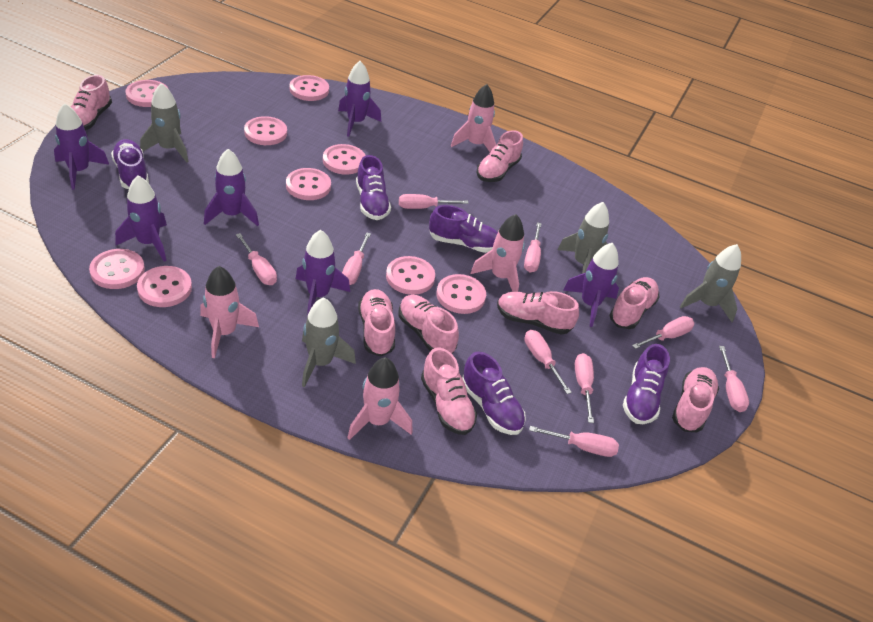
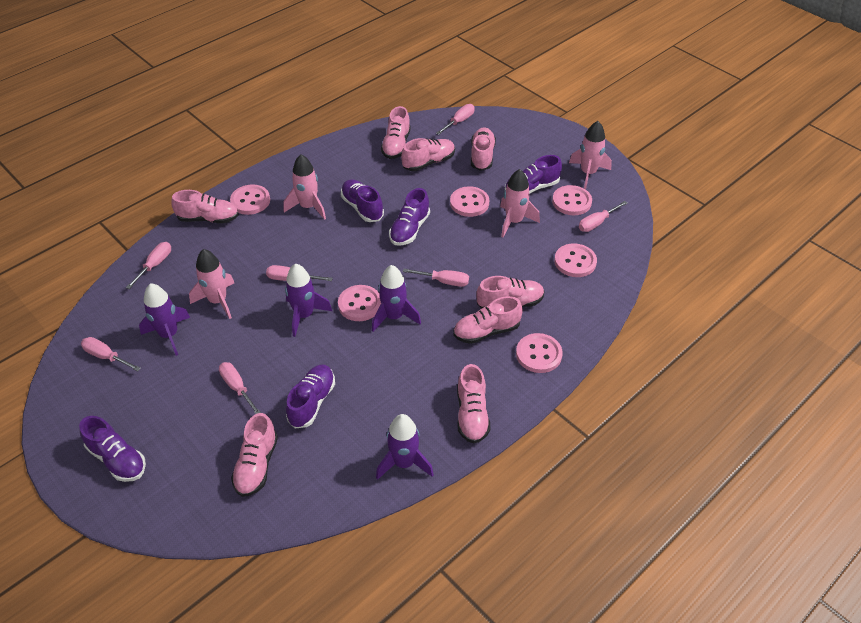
grey rocket: [140,83,189,162] [302,298,356,387] [557,202,609,274] [680,244,741,322] = 4 -> none = 0
pink button: [89,249,145,289] [126,80,168,107] [137,266,192,307] [244,116,287,145] [286,168,331,200] [290,75,329,101] [323,144,366,175] [386,256,435,295] [436,274,486,314] = 9 -> [230,184,270,215] [338,285,381,321] [450,186,489,217] [516,333,563,373] [552,185,592,215] [554,243,597,277] = 6
pink screwdriver: [236,233,277,285] [342,232,371,285] [399,194,469,209] [524,222,542,272] [524,330,572,394] [529,426,619,457] [575,353,594,423] [632,316,694,349] [719,346,749,412] = 9 -> [81,337,141,371] [126,242,171,289] [219,362,261,414] [266,265,333,281] [403,269,469,287] [436,104,475,135] [579,201,627,232] = 7
purple rocket: [54,103,109,190] [115,176,167,261] [204,149,259,226] [296,230,350,317] [338,61,381,137] [563,243,619,327] = 6 -> [139,283,190,356] [285,264,332,337] [372,265,421,332] [376,414,434,480] = 4

